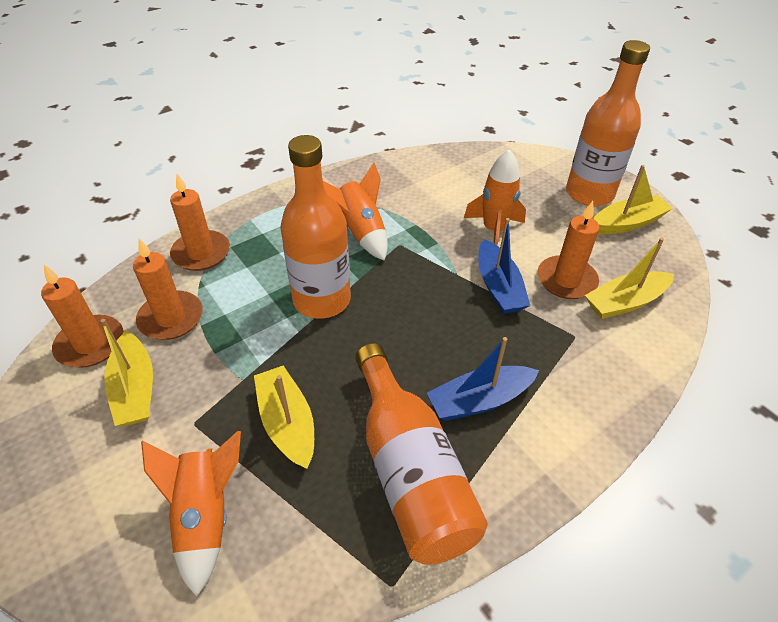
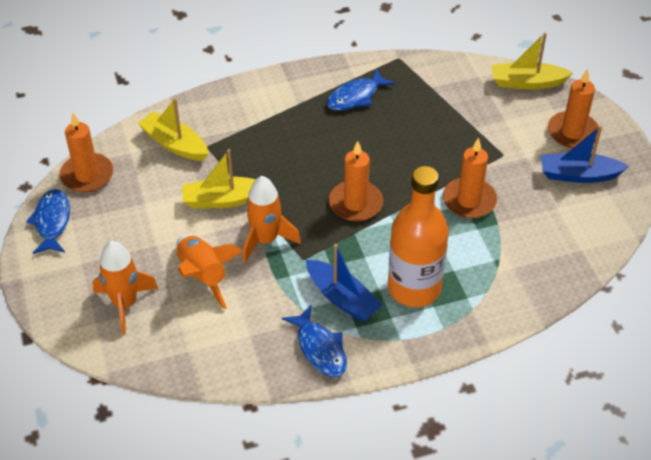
blue fish: none = 0 -> [26,189,70,254] [282,306,347,377] [327,69,395,111] = 3
orange bottle: [280,135,351,319] [355,343,488,565] [566,40,650,206] = 3 -> [388,166,449,307] = 1
yellow boat: [101,319,153,426] [254,365,314,469] [585,238,674,319] [593,165,673,234] = 4 -> [138,98,208,161] [182,149,256,208] [492,33,573,90] = 3

